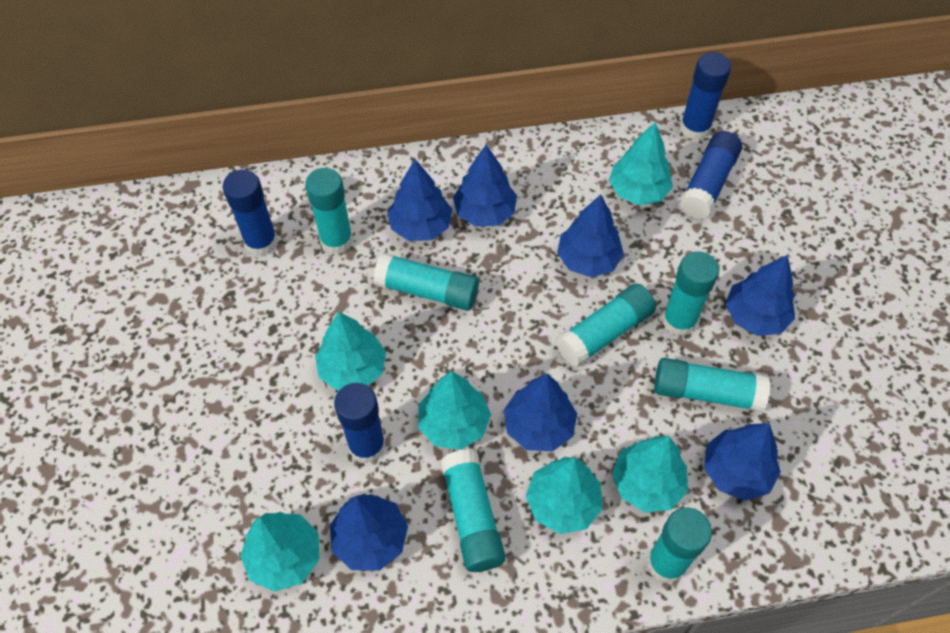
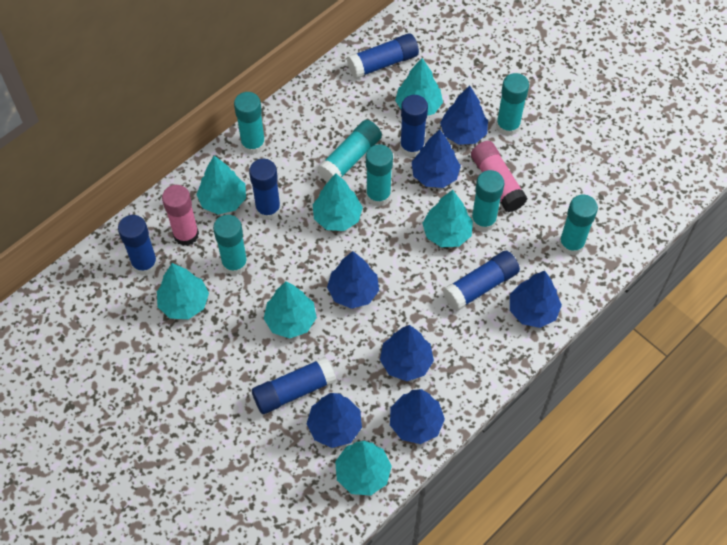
blue glue stick: [223,170,278,256] [334,383,386,464] [680,52,731,140] [680,131,742,219] = 4 -> [118,215,158,275] [249,159,281,220] [252,357,336,414] [347,33,419,79] [400,95,428,157] [443,251,520,311] = 6
pink glue stick: none = 0 -> [162,185,199,246] [471,141,528,212] = 2
turquoise tree: [240,512,320,592] [315,312,386,391] [418,371,491,450] [526,457,603,534] [609,122,673,205] [612,436,688,513] = 6 -> [157,263,209,319] [196,156,246,214] [263,281,317,338] [312,173,363,231] [335,440,392,496] [395,58,443,116] [422,190,473,247] = 7

